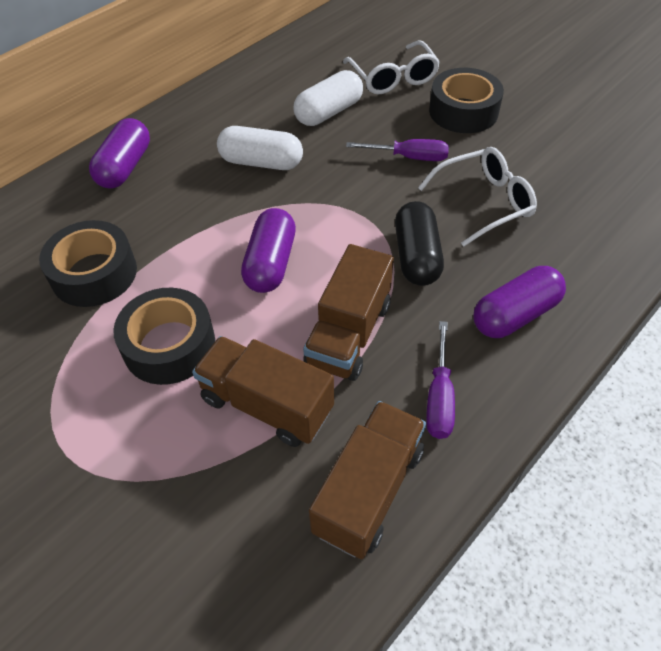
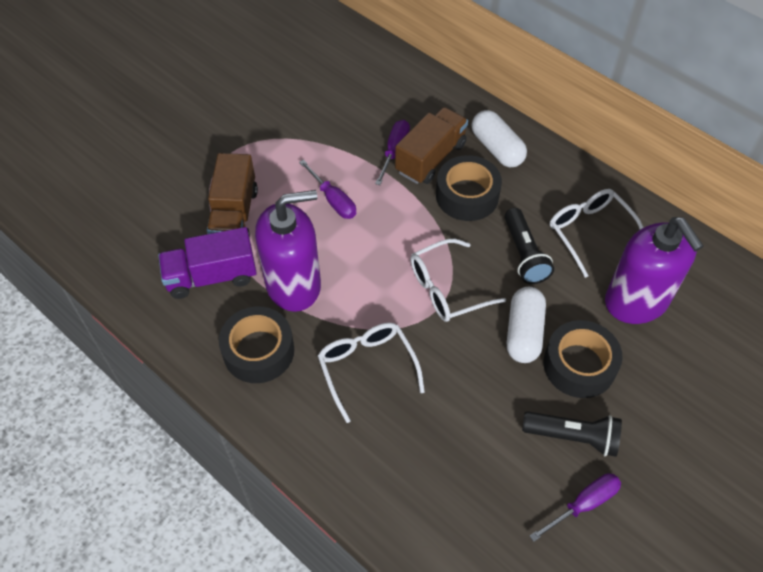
black capsule: [395,201,444,286] = 1 -> none = 0
black flashlight: none = 0 -> [505,208,554,284] [522,411,622,457] = 2
brown truck: [192,336,334,447] [303,244,394,381] [309,401,426,559] = 3 -> [207,153,258,238] [395,107,468,184] = 2
purple capsule: [89,118,150,189] [241,208,296,293] [473,266,566,338] = 3 -> none = 0
purple screwdriver: [346,139,449,161] [426,321,455,439] = 2 -> [299,160,356,219] [375,120,410,185] [530,473,621,542] = 3
purple soap dispenser: none = 0 -> [255,190,321,312] [605,217,703,324] = 2
purple truck: none = 0 -> [158,227,257,299] = 1
white glasses: [343,40,440,94] [418,147,537,247] = 2 -> [318,323,425,423] [410,239,506,322] [550,189,644,278] = 3

